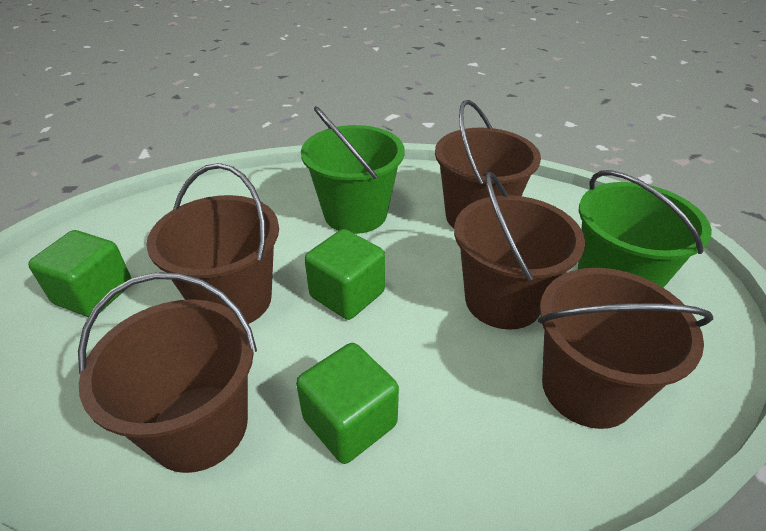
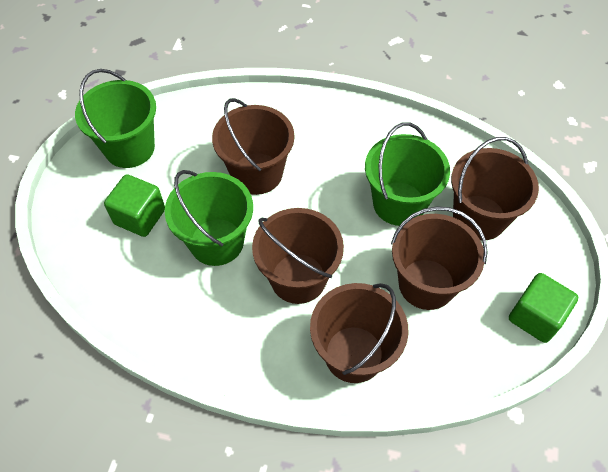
green bucket: [301,106,405,234] [578,170,712,288] = 2 -> [75,69,156,168] [165,170,253,266] [365,123,450,226] = 3
green cube: [28,230,132,317] [296,343,399,464] [304,229,385,320] = 3 -> [104,174,165,237] [509,273,578,343] = 2

